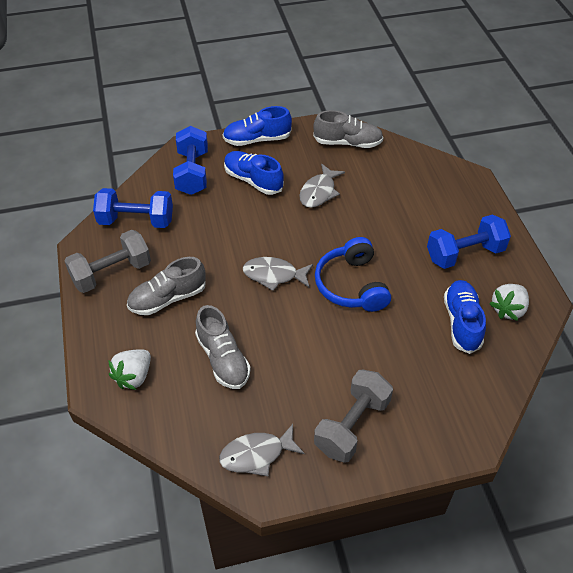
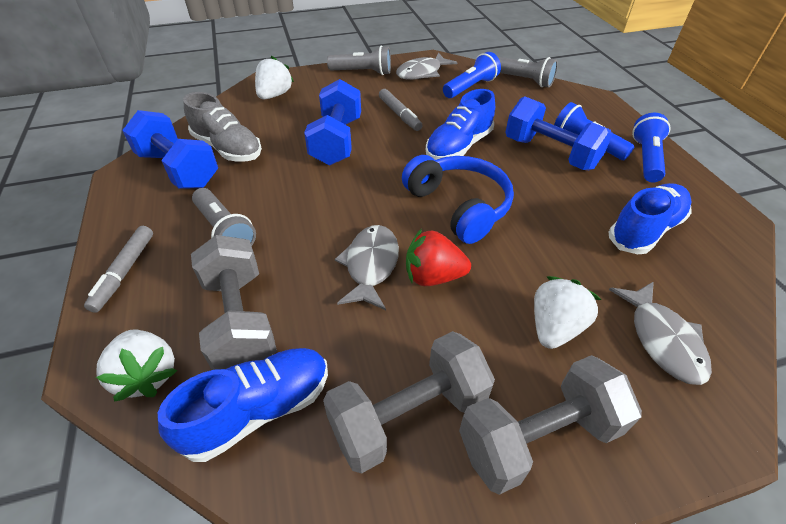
blue flashlight: none = 0 -> [443,52,501,98] [554,102,635,160] [632,113,671,182] = 3
grey dumbbell: [65,230,151,293] [314,370,393,463] = 2 -> [191,235,277,370] [323,331,495,474] [459,355,642,495] = 3
grey flashlight: none = 0 -> [192,188,256,246] [327,45,391,75] [498,57,558,87] = 3
grey marker: none = 0 -> [84,226,153,313] [379,89,422,131] = 2
grey shoe: [127,257,206,315] [195,305,251,389] [313,110,383,148] = 3 -> [183,92,262,162] = 1
red strawberry: none = 0 -> [406,229,471,286] = 1
white strawberry: [108,349,151,390] [489,284,529,321] = 2 -> [96,329,177,402] [255,56,294,99] [534,276,601,349] = 3

